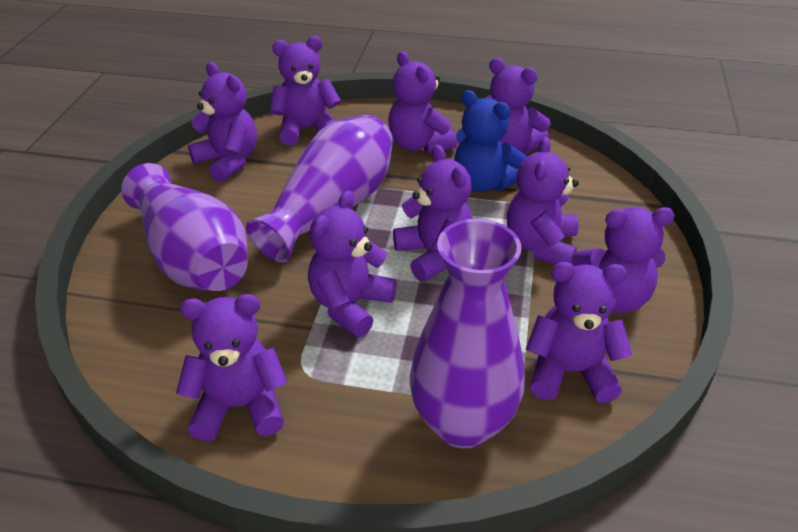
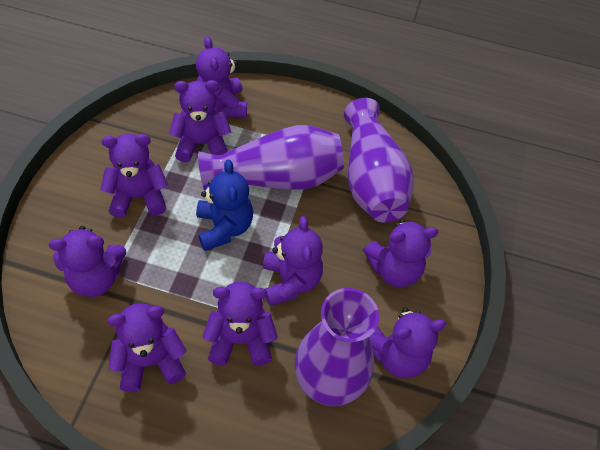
purple teddy bear: [176,294,288,442] [188,62,257,182] [270,36,341,146] [308,190,396,337] [388,51,457,153] [393,145,473,282] [485,58,551,154] [507,137,579,265] [526,262,632,403] [572,207,675,313] = 10 -> [49,226,127,297] [100,134,168,218] [107,303,186,392] [169,80,231,162] [196,37,247,117] [202,282,278,366] [263,216,323,306] [363,219,438,287] [369,307,446,378] = 9

